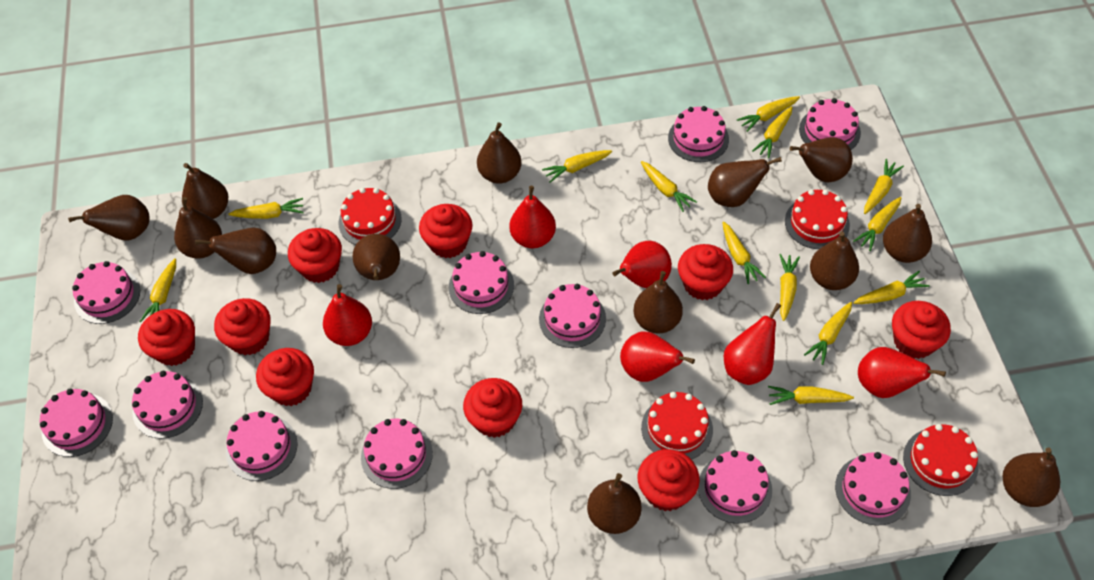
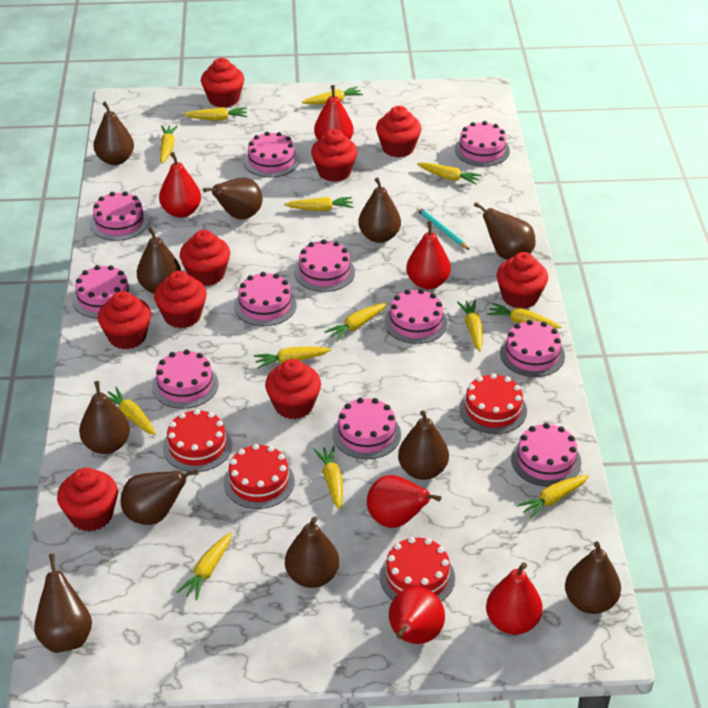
brown pear: [68,195,150,241] [174,197,222,259] [182,163,228,219] [195,227,276,274] [353,234,400,280] [477,122,522,184] [587,473,641,534] [634,271,683,333] [708,157,782,207] [790,137,853,182] [810,231,859,290] [883,204,932,263] [1002,448,1060,507] = 13 -> [34,554,92,653] [79,381,130,454] [94,102,134,165] [121,469,199,525] [137,227,181,294] [203,178,262,219] [285,517,339,588] [358,178,401,243] [398,410,449,480] [474,202,536,260] [565,541,621,614] = 11
turquoise pencil: none = 0 -> [416,207,470,250] = 1

